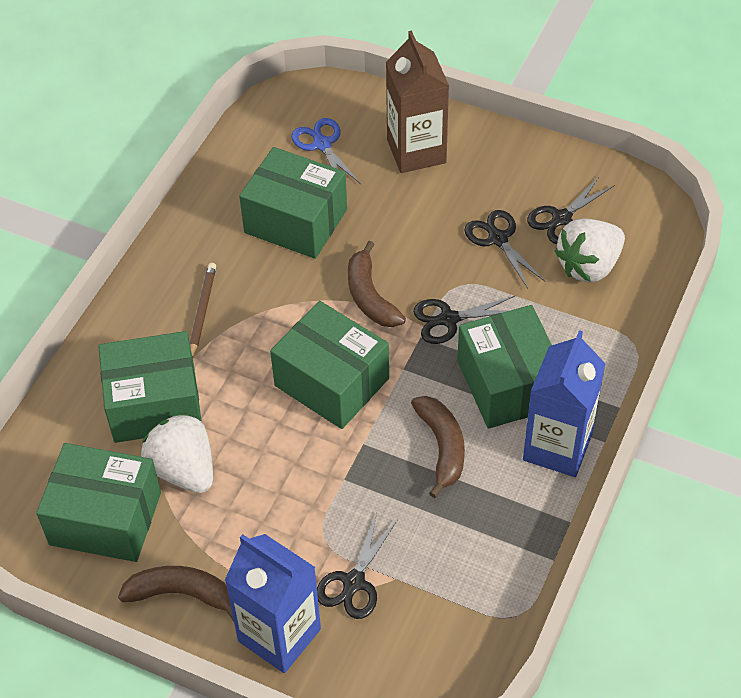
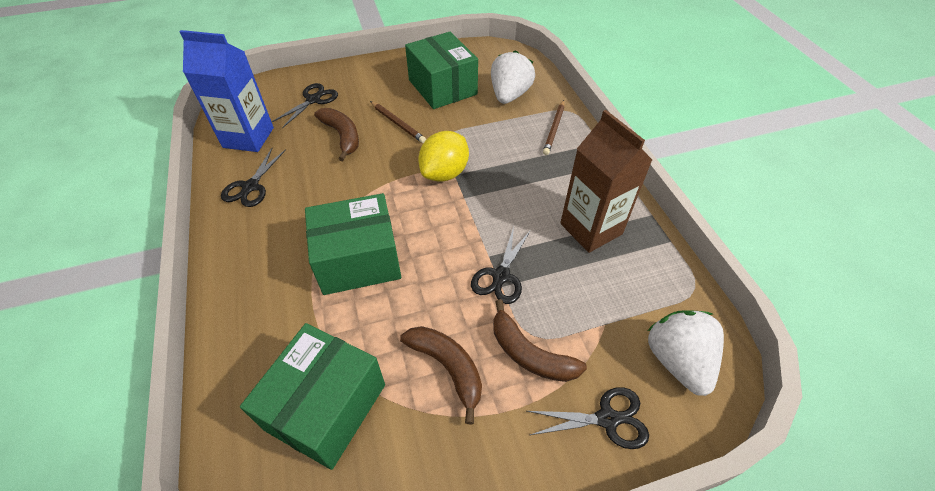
blue carton: [225,534,321,673] [523,330,606,477] = 2 -> [180,30,274,152] = 1
blue scissors: [291,118,361,184] = 1 -> none = 0
brown pencil: [190,263,216,358] = 1 -> [370,101,426,143] [543,100,564,155] = 2
green box: [36,443,161,562] [98,331,202,443] [239,147,347,259] [270,301,389,429] [457,305,552,429] = 5 -> [240,323,385,470] [305,193,401,295] [405,32,478,109] = 3
yellow lemon: none = 0 -> [418,131,469,182] = 1

